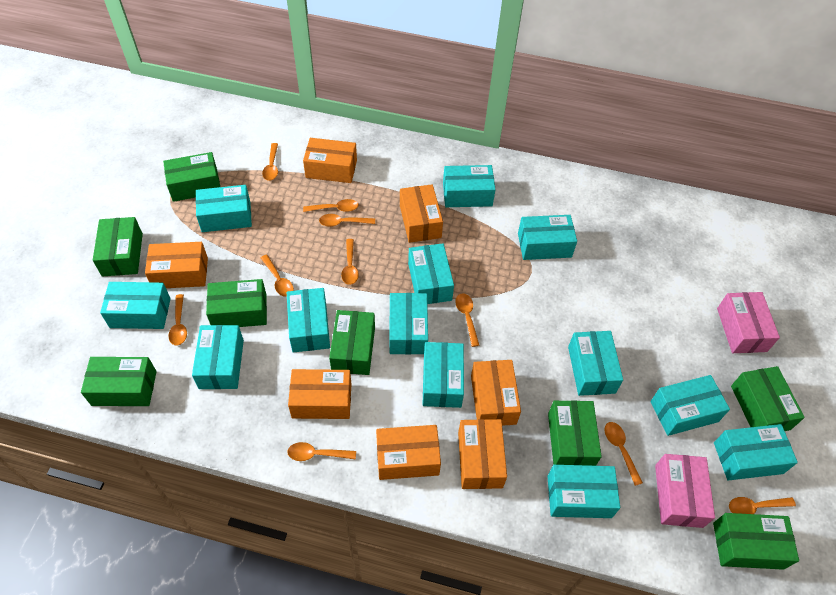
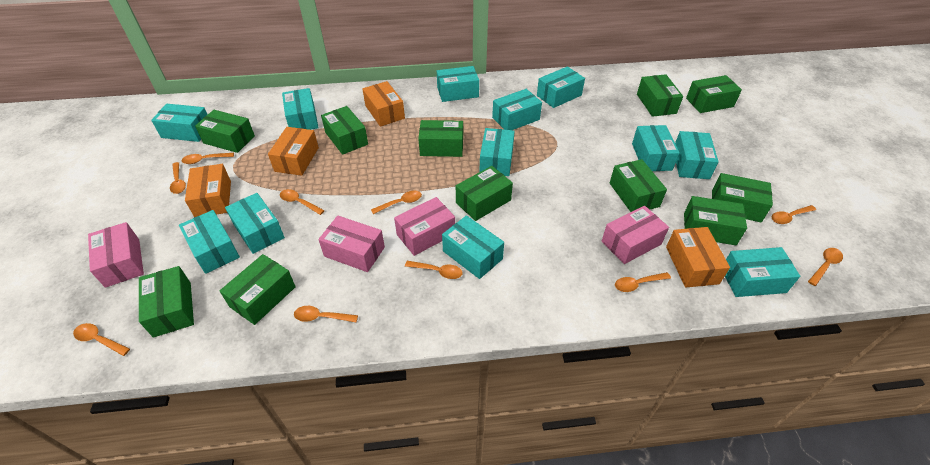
green box: [81,357,157,406] [93,217,143,276] [163,152,220,202] [206,279,267,327] [329,310,375,375] [548,400,602,466] [713,513,799,570] [731,366,805,431] = 8 -> [139,266,194,338] [195,110,255,153] [220,254,296,325] [321,106,368,155] [418,120,463,157] [456,166,513,221] [610,159,667,212] [637,74,683,117] [684,196,747,245] [686,75,742,113] [712,173,773,222] = 11
orange box: [145,242,208,288] [288,369,351,419] [303,138,357,183] [376,425,441,480] [400,184,443,243] [458,419,507,489] [471,360,521,426] = 7 -> [185,164,231,217] [268,127,319,176] [363,81,405,127] [666,227,730,288] = 4
pink box: [655,454,715,528] [717,292,780,353] = 2 -> [88,222,144,288] [318,215,385,272] [394,197,455,256] [602,206,669,264] = 4
turquoise box: [100,282,171,329] [192,325,244,389] [196,185,252,232] [287,288,330,353] [389,293,428,355] [408,243,454,304] [422,342,464,408] [443,165,496,207] [518,215,577,260] [547,465,620,518] [568,331,623,396] [651,375,730,436] [714,424,798,481] = 13 -> [151,104,208,142] [179,210,240,274] [225,193,285,254] [282,88,319,130] [437,66,479,102] [442,215,504,279] [479,128,515,176] [492,89,542,130] [537,66,585,108] [632,125,680,171] [675,131,719,179] [725,247,800,297] = 12

